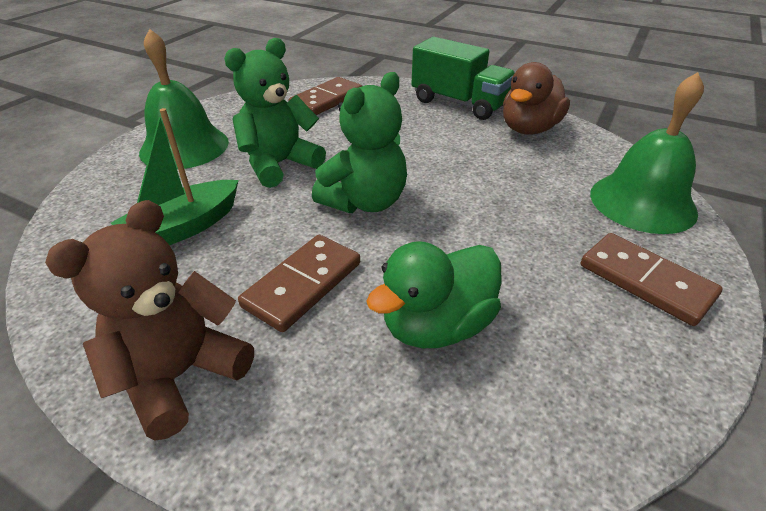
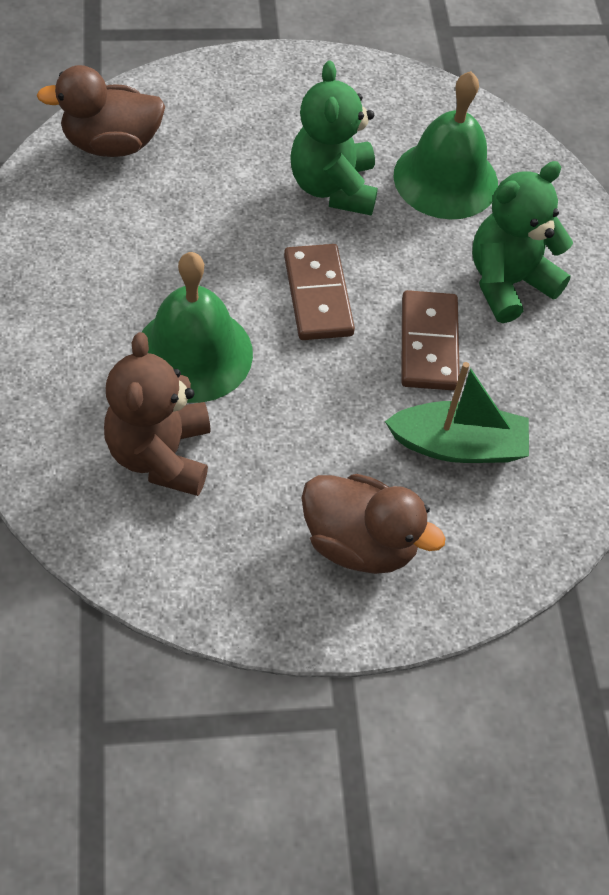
brown domino: [238,235,360,332] [288,77,362,115] [581,233,723,326] = 3 -> [284,244,355,340] [401,290,460,391] = 2
brown duck: [503,62,570,135] = 1 -> [37,65,165,157] [302,474,445,574] = 2
green duck: [366,241,502,348] = 1 -> none = 0
green truck: [412,37,515,120] = 1 -> none = 0

